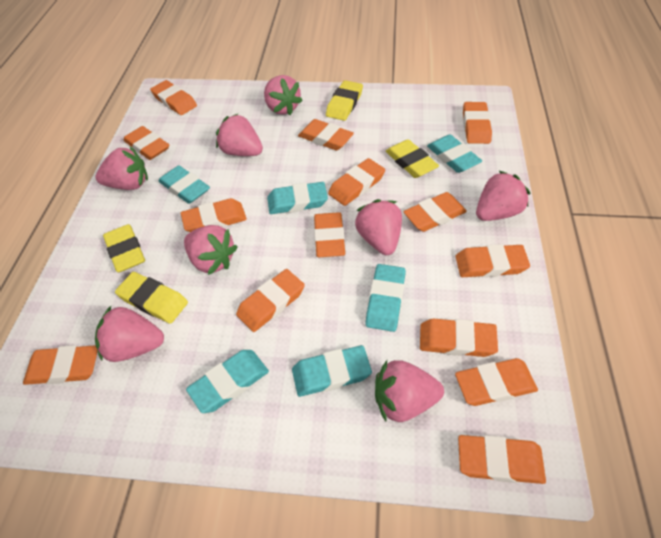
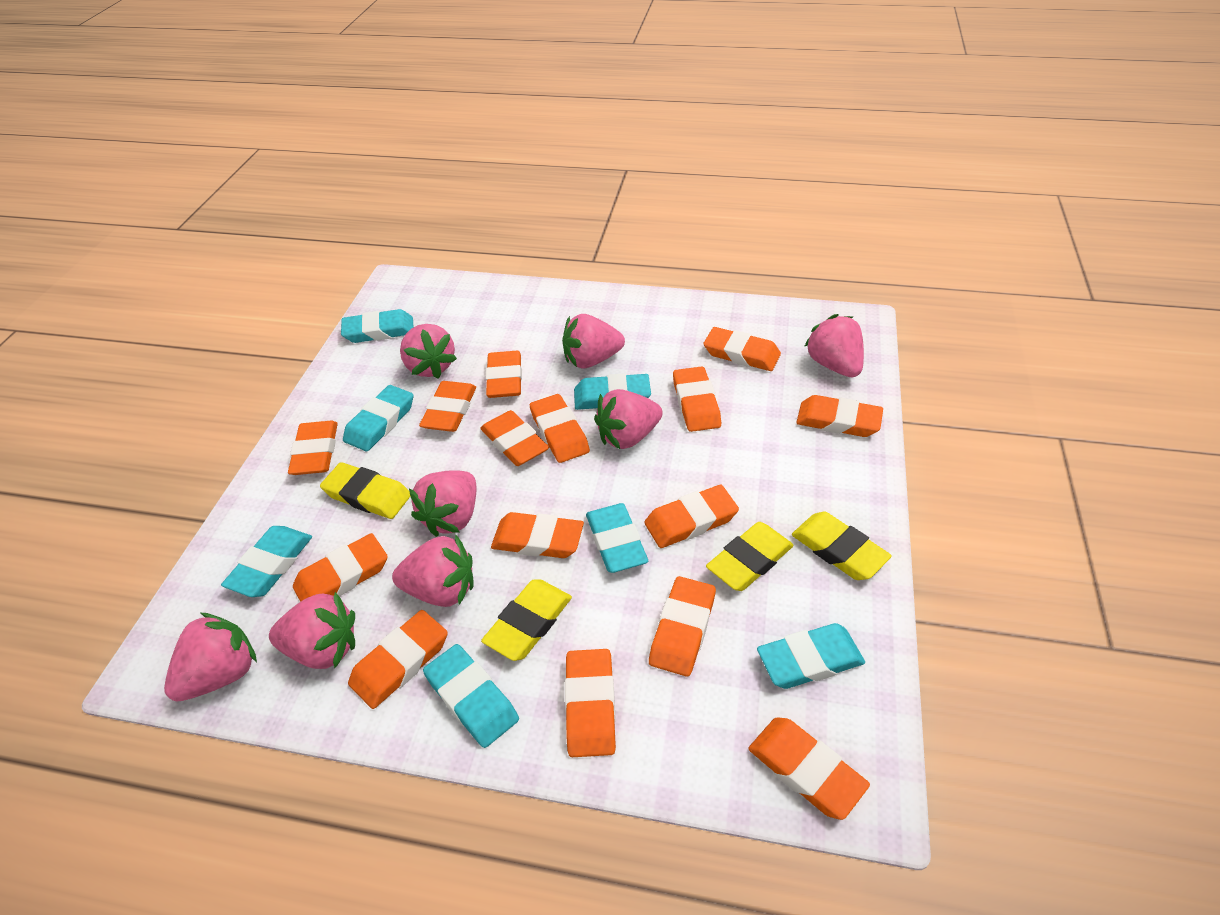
orange eraser: [23,345,98,385] [124,126,170,160] [150,80,197,115] [181,198,247,232] [236,269,305,332] [298,119,354,150] [314,212,345,257] [328,158,385,206] [403,192,467,232] [420,318,498,357] [455,244,530,277] [455,358,538,406] [458,435,546,484] [463,102,492,144] = 14 -> [288,421,338,475] [293,533,388,602] [348,610,448,709] [419,381,476,432] [480,410,549,466] [486,351,522,398] [491,512,584,558] [530,394,590,463] [565,649,616,757] [644,485,739,548] [649,576,716,677] [673,366,721,432] [704,327,781,371] [749,717,870,820] [796,395,883,437] = 15
turquoise eraser: [159,166,210,204] [186,350,269,413] [267,182,328,214] [292,345,372,397] [365,264,406,332] [427,134,482,173] = 6 -> [221,526,312,597] [341,309,413,343] [343,385,414,451] [423,644,519,748] [574,373,651,410] [586,503,648,573] [757,623,865,689] = 7

